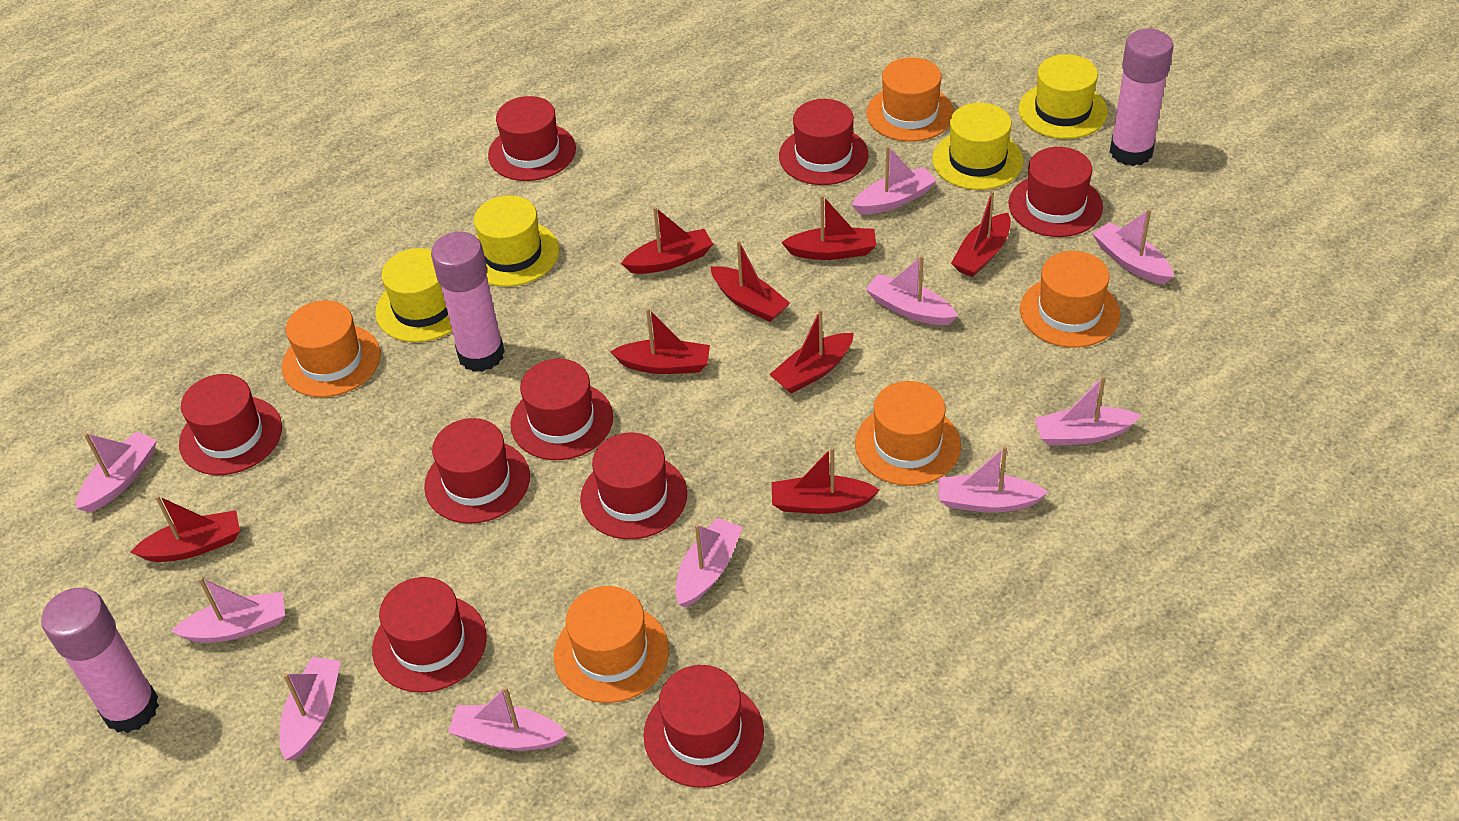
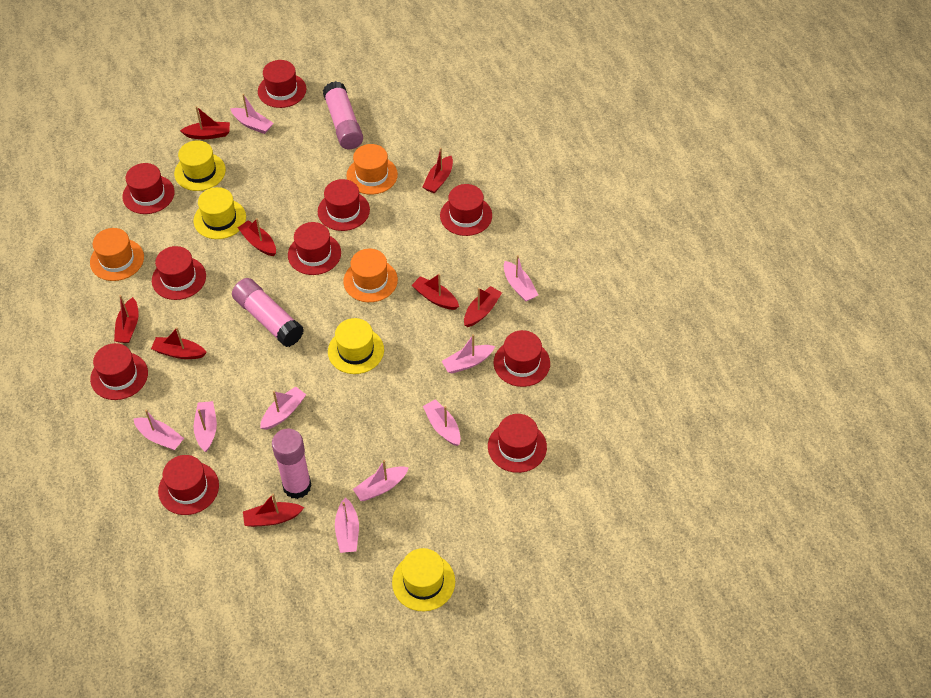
orange hat: [282,300,381,397] [554,586,669,703] [855,381,961,486] [866,57,954,142] [1020,251,1120,348] = 5 -> [90,228,144,281] [343,249,398,302] [346,144,398,195] = 3
pink boat: [76,431,157,513] [171,577,285,643] [279,657,341,760] [448,686,567,751] [675,518,743,607] [852,146,937,214] [866,255,958,325] [939,446,1048,513] [1035,376,1141,446] [1092,209,1174,284] = 10 -> [133,410,184,450] [194,401,217,452] [230,94,274,134] [260,386,306,430] [335,497,359,553] [353,460,409,501] [423,399,461,446] [442,334,495,374] [504,255,538,302] = 9
red hat: [179,374,282,475] [372,577,487,693] [424,418,530,524] [488,96,576,181] [511,359,613,460] [580,433,687,539] [643,665,764,788] [779,99,868,185] [1008,147,1103,237] = 9 -> [90,343,148,400] [122,163,175,214] [152,246,206,300] [158,455,219,515] [258,60,306,108] [288,222,341,275] [318,179,370,231] [440,184,492,236] [488,414,547,473] [494,330,550,387] = 10

